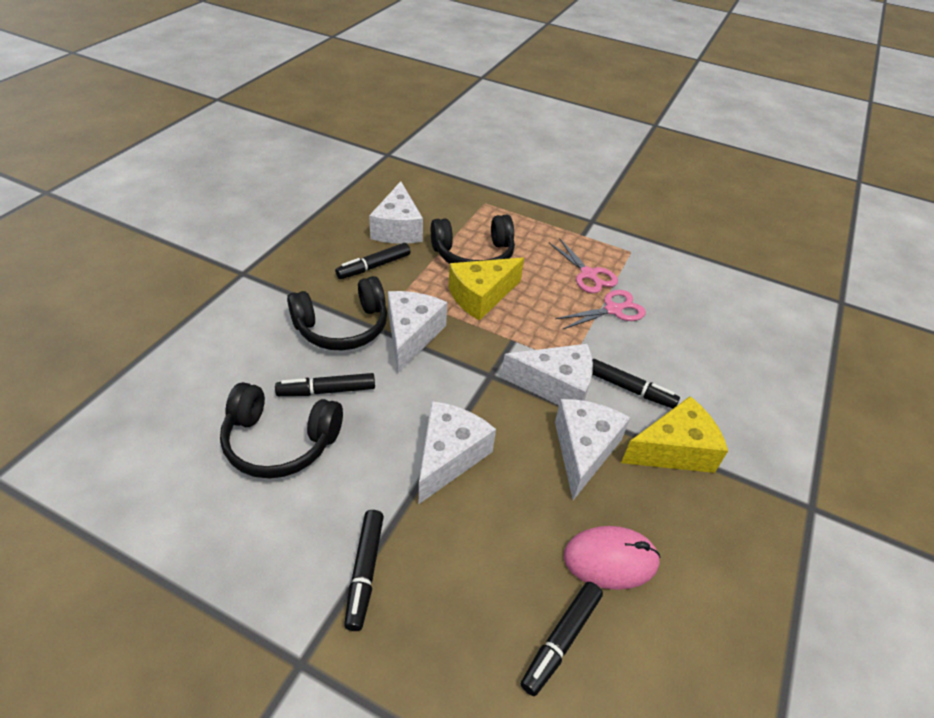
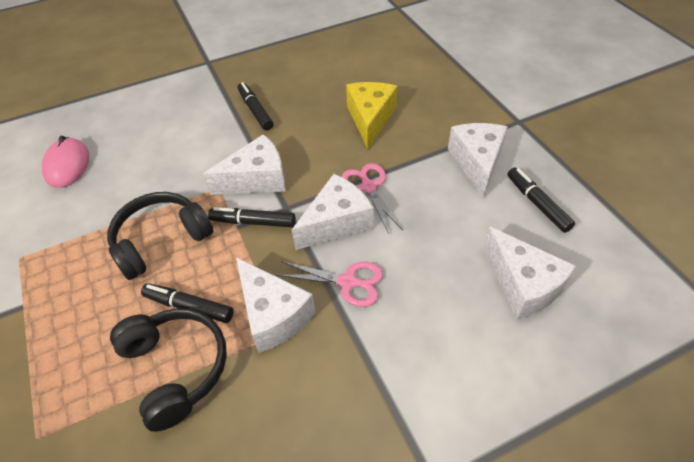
black headphones: [220,382,343,478] [287,276,387,350] [431,215,515,264] = 3 -> [107,192,213,280] [110,308,227,432] = 2
black marker: [275,373,375,396] [335,243,410,279] [344,510,384,631] [521,582,603,696] [592,359,680,409] = 5 -> [141,283,234,323] [208,207,295,227] [238,82,273,131] [507,167,575,233] = 4
yellow cheese: [449,257,524,321] [621,396,728,473] = 2 -> [346,82,397,149] = 1

